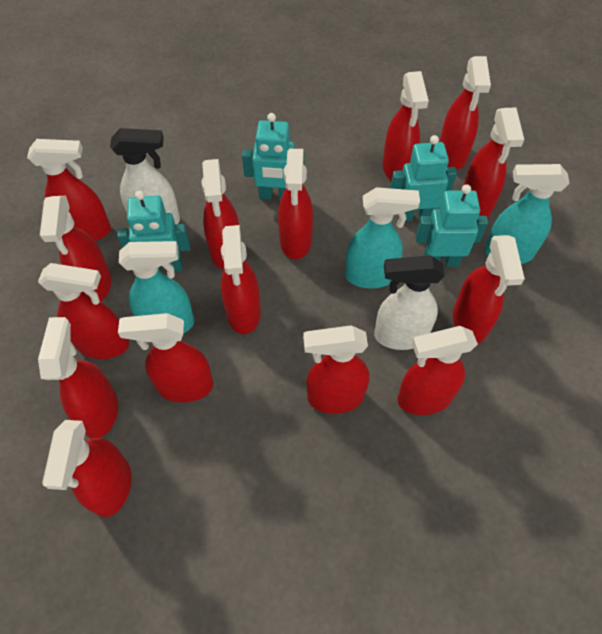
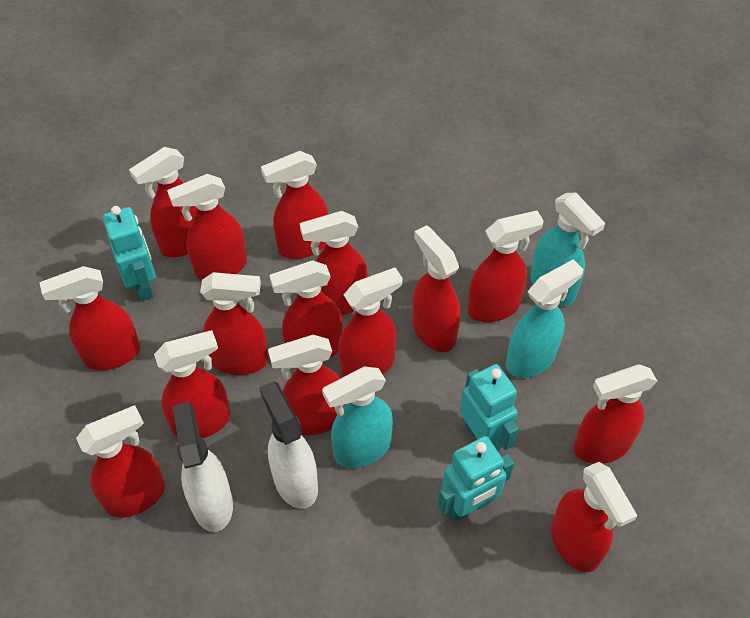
turquoise robot: [117,190,190,272] [242,113,305,200] [390,135,457,222] [416,184,488,267] = 4 -> [103,206,156,301] [437,436,515,522] [460,364,519,452] = 3

